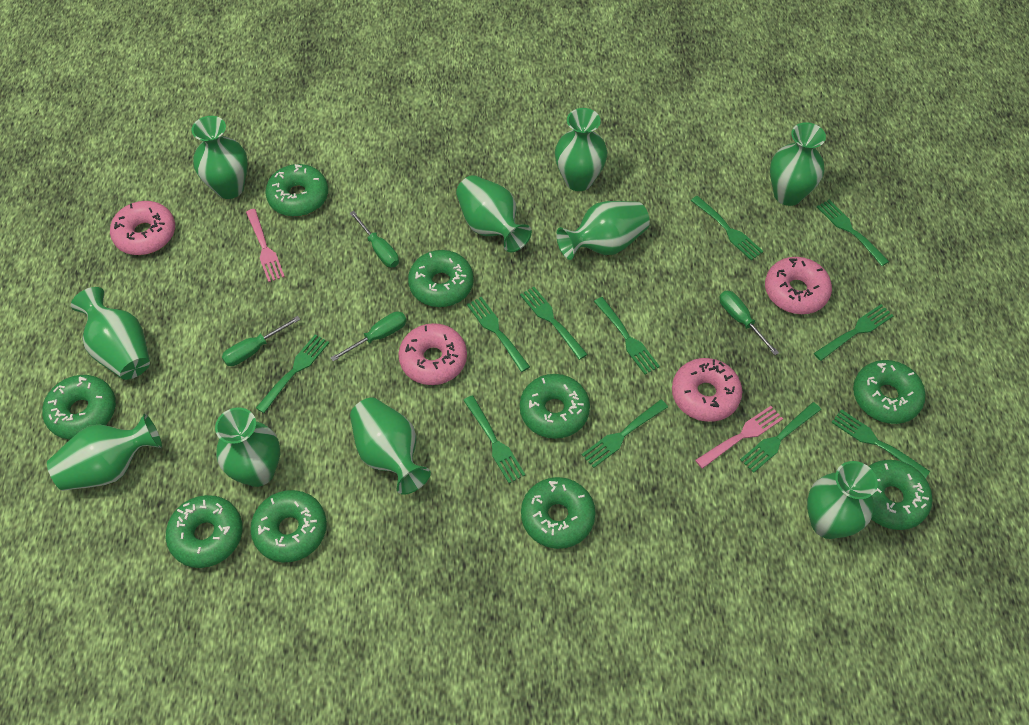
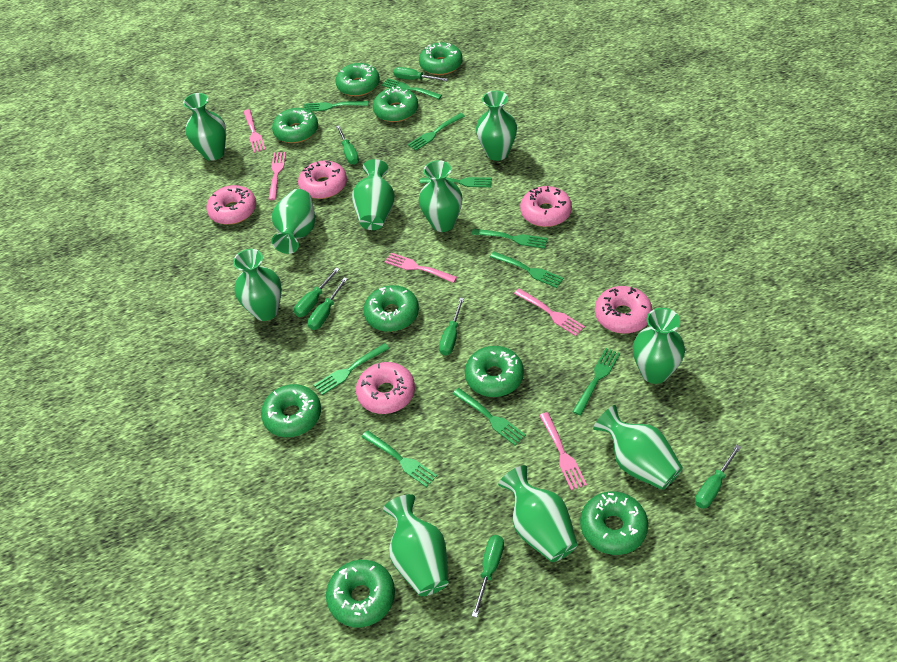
green fork: [256,334,329,413] [463,395,525,483] [467,297,530,372] [520,287,588,360] [582,400,668,468] [594,297,660,375] [691,196,763,260] [740,402,821,473] [814,304,894,361] [817,200,889,266] [831,409,930,478] = 11 -> [304,101,369,111] [314,343,389,395] [362,430,437,487] [382,78,442,99] [408,113,465,151] [420,177,492,187] [453,388,526,445] [471,229,548,249] [490,252,564,288] [572,348,620,416] = 10
green screwdriver: [222,316,300,366] [330,311,407,362] [350,211,399,267] [720,291,779,355] = 4 -> [294,268,340,317] [308,278,347,330] [336,125,359,165] [394,67,448,81] [439,298,464,356] [472,535,504,618] [695,445,741,509] = 7
pink donut: [110,201,175,255] [398,323,467,385] [672,358,742,422] [765,257,832,314] = 4 -> [206,185,256,225] [298,160,347,199] [356,362,415,414] [520,186,572,227] [595,286,652,334] = 5
pink fork: [246,209,285,282] [695,406,783,469] = 2 -> [243,109,266,153] [268,152,286,200] [385,252,457,283] [514,289,585,336] [539,412,587,490] = 5

